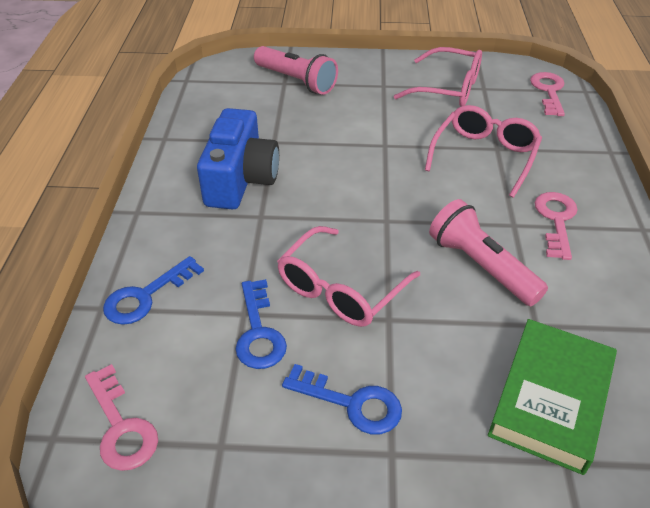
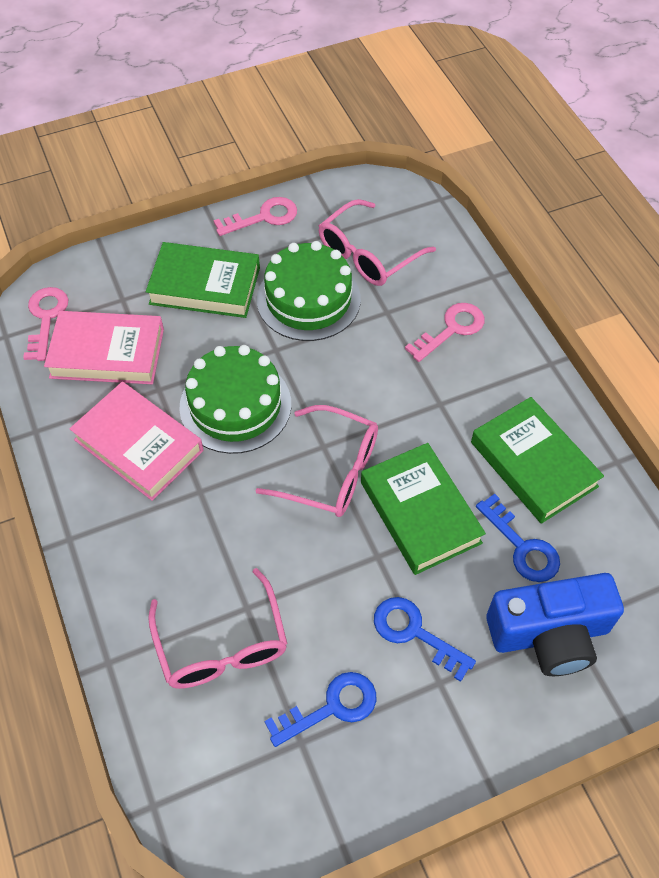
green book: [488,319,617,475] = 1 -> [146,242,260,318] [361,443,486,575] [471,397,604,524] = 3
green cake: none = 0 -> [179,345,291,454] [257,241,361,341] = 2
pink book: none = 0 -> [44,311,164,384] [69,382,203,501] = 2
pink flashlight: [254,46,338,95] [429,199,548,306] = 2 -> none = 0

